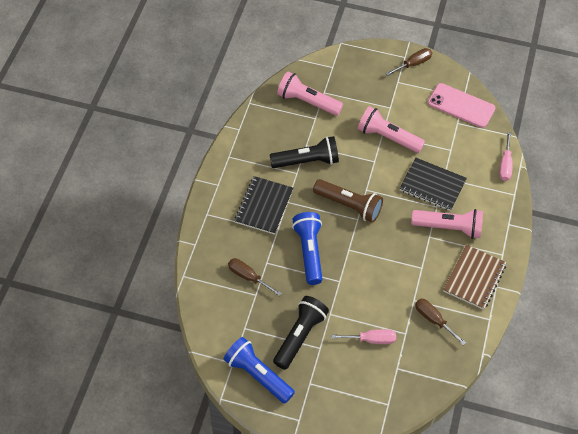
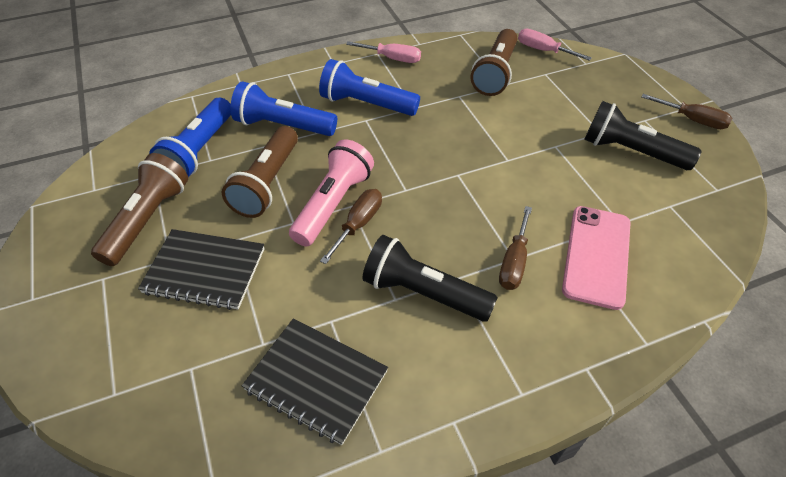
blue flashlight: [224,337,295,404] [292,212,322,285] = 2 -> [149,97,231,177] [230,81,337,136] [319,59,420,116] = 3
brown flashlight: [313,179,383,223] = 1 -> [91,153,188,266] [222,126,298,218] [470,29,517,96] = 3
brown notebook: [443,245,507,310] = 1 -> none = 0
pink flashlight: [277,72,343,116] [358,106,425,153] [411,209,483,239] = 3 -> [289,139,374,246] = 1

